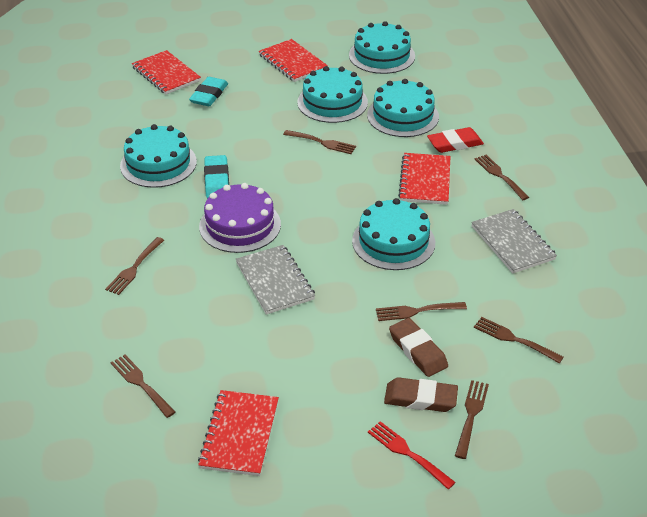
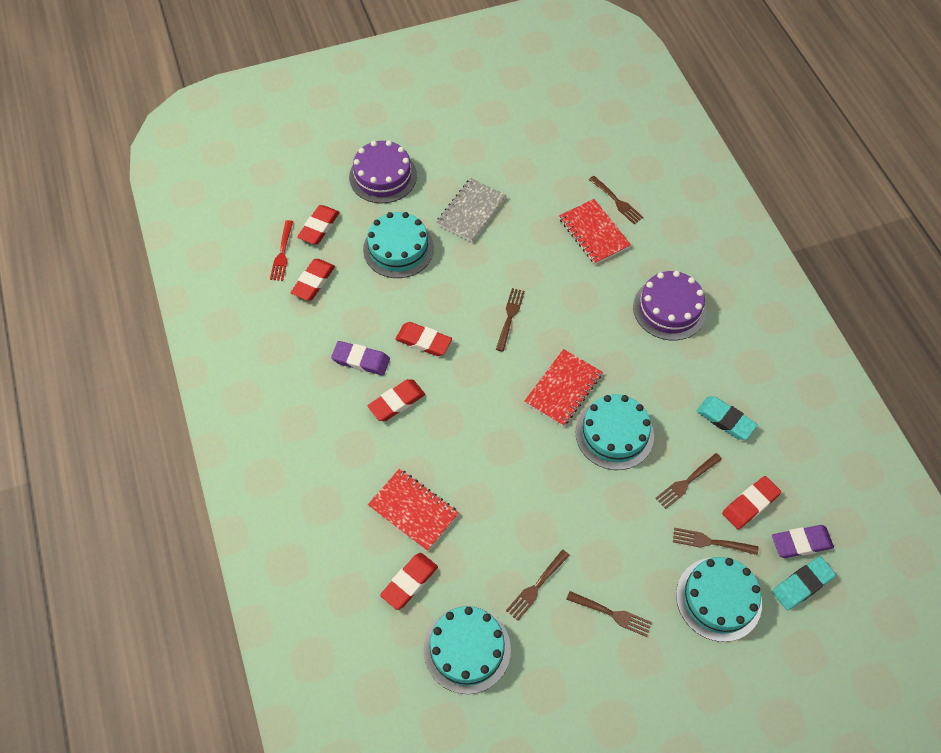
brown eraser: [384,377,458,412] [389,318,448,377] = 2 -> none = 0
brown fork: [105,237,164,295] [110,355,175,418] [283,130,356,154] [376,302,467,321] [455,380,489,459] [474,317,564,364] [475,155,529,200] = 7 -> [496,288,525,352] [506,549,570,621] [566,591,652,637] [589,176,643,224] [656,453,722,509] [673,528,758,555] = 6
grey notebook: [236,245,315,314] [471,209,557,273] = 2 -> [436,178,506,242] = 1
purple cake: [199,183,281,253] = 1 -> [349,140,417,203] [633,271,707,340] = 2
purple eraser: none = 0 -> [331,341,390,376] [772,525,834,558] = 2
red eraser: [427,127,484,153] = 1 -> [290,259,335,301] [297,205,340,244] [368,379,425,421] [380,553,438,610] [395,322,452,356] [722,476,781,530] = 6
red notebook: [132,50,201,94] [198,390,279,476] [259,39,328,82] [398,153,451,205] = 4 -> [368,469,459,551] [524,349,602,427] [559,199,631,264] = 3
turquoise cake: [120,124,197,188] [297,66,368,123] [349,21,415,74] [352,198,435,270] [367,79,439,137] = 5 -> [363,212,434,278] [424,606,511,694] [575,394,654,470] [676,557,762,642] = 4

